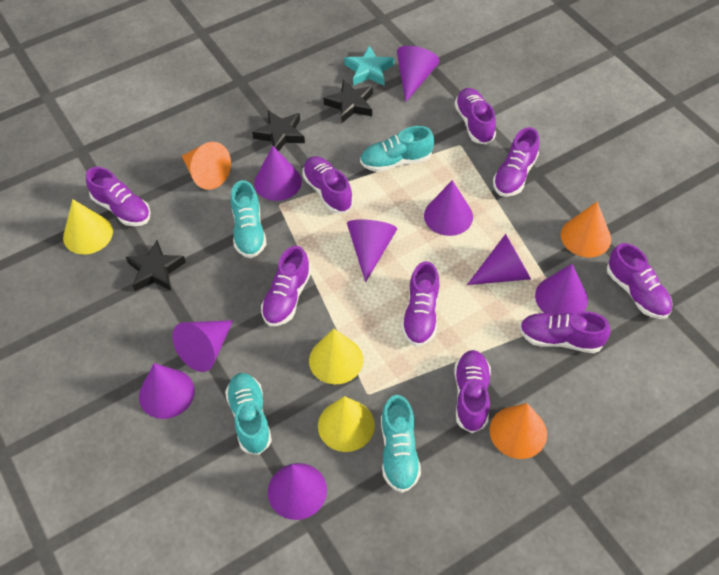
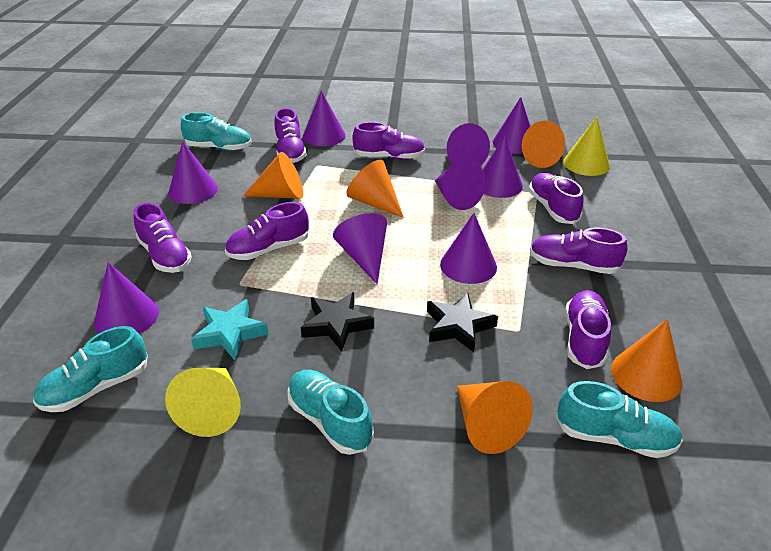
black star: [126,240,186,291] [252,110,305,151] [323,80,373,123] = 3 -> [301,292,374,352] [427,293,498,352] = 2
orange cone: [182,142,231,190] [489,403,547,459] [561,202,611,257] = 3 -> [243,152,303,199] [346,160,404,218] [457,381,533,454] [522,121,565,168] [611,319,683,402] = 5
purple shoe: [86,167,151,226] [261,246,311,326] [302,156,353,214] [402,261,439,346] [454,350,491,433] [455,88,496,145] [493,127,539,197] [520,311,611,353] [607,243,673,319] = 9 -> [134,203,192,273] [225,202,309,260] [275,108,307,163] [352,122,425,160] [529,173,584,224] [530,227,627,274] [565,290,611,369] = 7
yellow cone: [63,199,113,255] [309,328,363,384] [318,396,375,452] = 3 -> [165,368,241,437] [563,117,610,176] = 2

